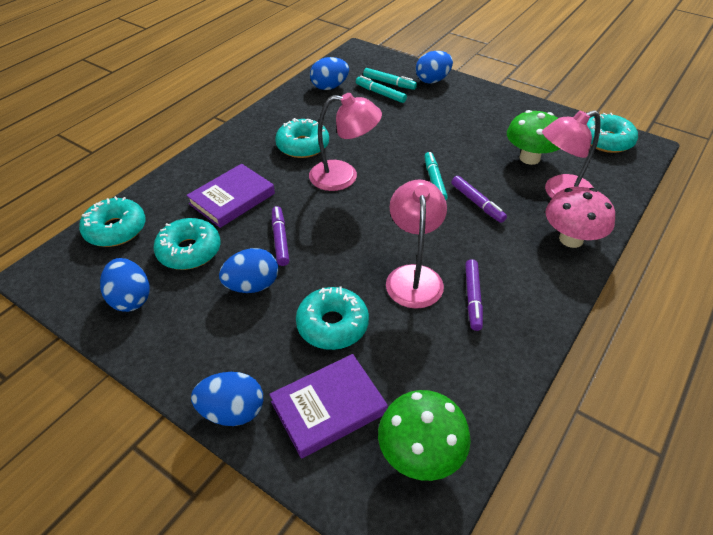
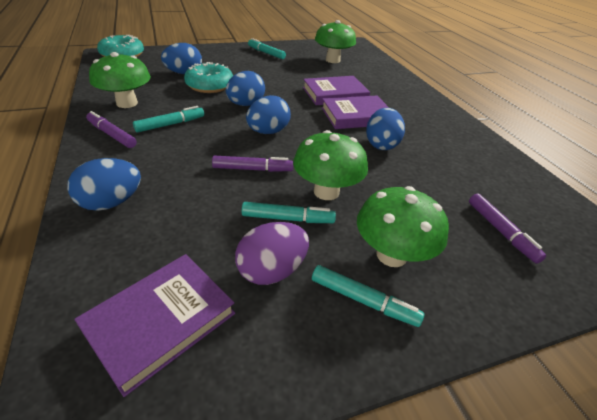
green mushroom: [378,390,471,481] [507,110,560,165] = 2 -> [89,52,151,108] [293,130,368,200] [315,20,356,63] [357,186,449,267] = 4
pink lamp: [309,93,382,191] [386,180,447,309] [542,110,601,198] = 3 -> none = 0
pink mushroom: [546,187,615,248] = 1 -> none = 0
purple book: [186,164,275,228] [269,354,388,459] = 2 -> [74,254,235,397] [303,76,370,105] [321,96,389,129] = 3
purple egg: none = 0 -> [235,222,309,285] = 1
turquoise donut: [79,196,146,247] [153,218,220,270] [275,118,329,158] [296,286,369,350] [587,113,638,153] = 5 -> [97,35,144,57] [184,62,233,93] = 2
turquoise marker: [356,76,407,103] [363,68,417,90] [424,152,448,200] = 3 -> [133,106,204,133] [242,202,336,223] [248,38,286,59] [312,265,424,327] = 4

